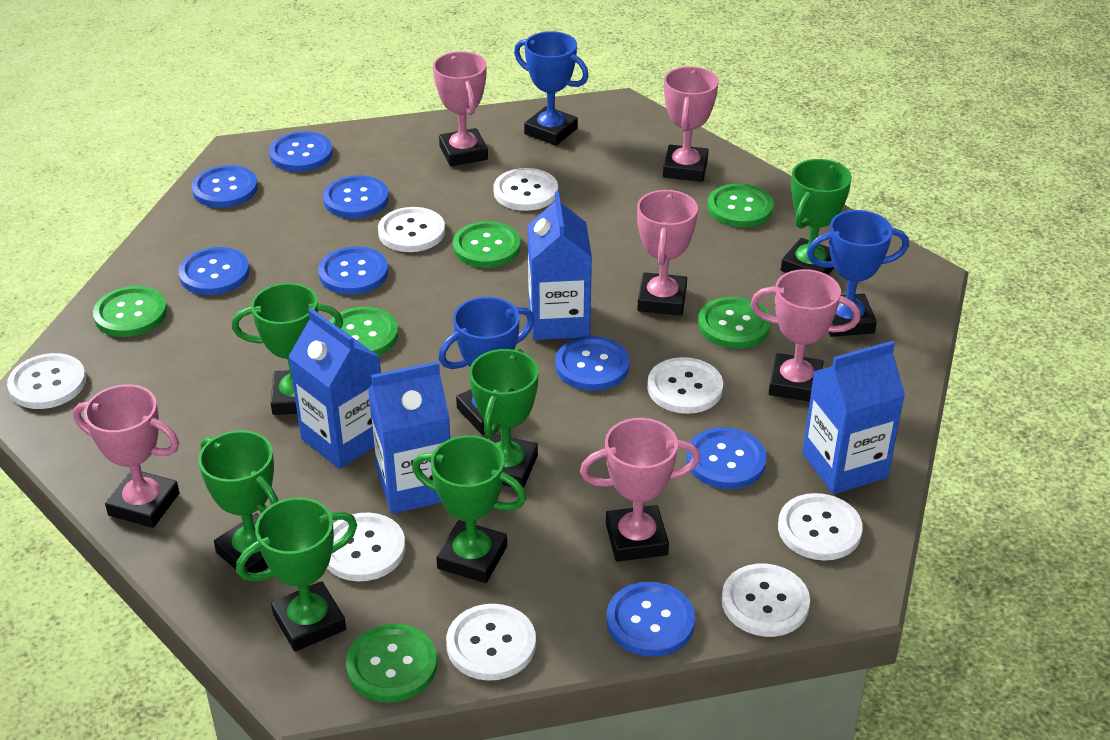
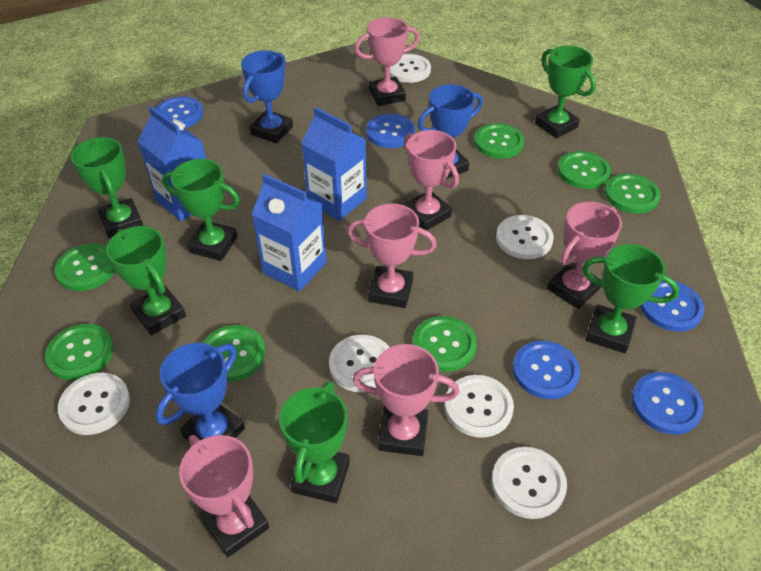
blue button: [179,247,250,295] [192,165,258,208] [269,131,333,172] [318,247,388,295] [323,175,389,218] [555,336,630,391] [606,582,695,657] [686,427,767,489] = 8 -> [155,96,203,128] [366,114,415,148] [513,341,580,399] [632,372,704,435] [640,281,705,332] = 5
blue carton: [288,308,381,469] [368,361,450,514] [528,191,592,340] [802,341,905,494] = 4 -> [138,106,206,221] [251,174,326,291] [301,107,367,221] = 3
green button: [93,286,167,337] [330,307,398,356] [346,624,437,703] [453,221,520,268] [698,297,771,349] [708,184,774,228] = 6 -> [45,324,114,380] [54,244,115,291] [203,325,265,382] [413,316,477,372] [474,123,525,159] [558,151,611,189] [605,173,661,214] = 7
white button: [7,353,86,409] [327,512,405,581] [378,207,445,252] [446,604,536,681] [493,168,558,211] [647,357,723,414] [722,564,810,637] [778,493,863,561] = 8 -> [58,373,130,435] [329,335,390,392] [390,54,431,83] [445,375,514,438] [492,447,567,519] [496,215,554,259] = 6

